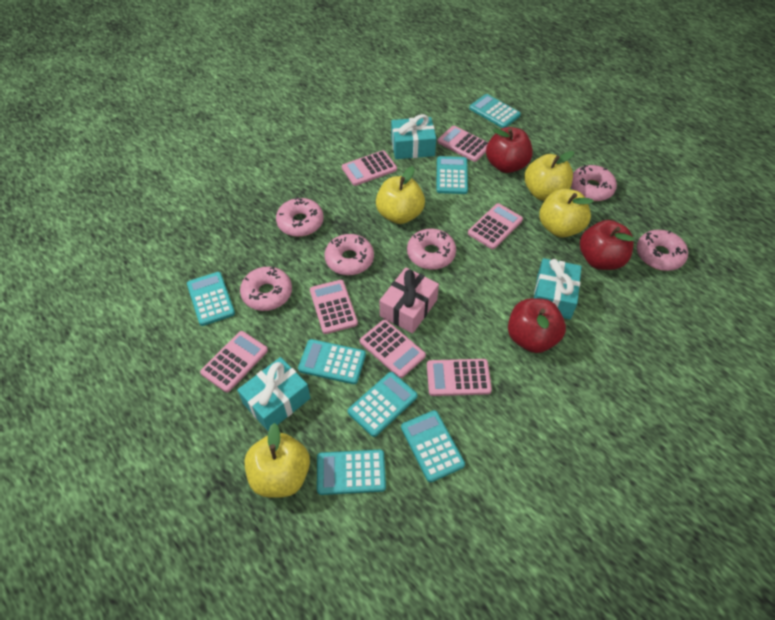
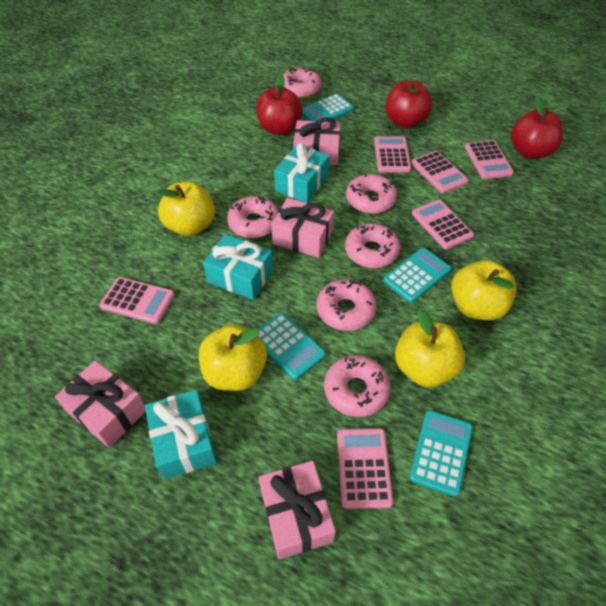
pink calculator: [200,331,268,392] [310,280,358,334] [342,150,397,186] [360,320,426,378] [427,359,492,396] [437,126,488,162] [468,203,523,249] = 7 -> [99,277,175,324] [337,428,393,509] [374,136,411,173] [411,151,469,193] [412,200,474,249] [465,140,514,179] = 6
pink gift: [380,267,439,333] = 1 -> [55,360,146,448] [258,461,336,560] [271,198,334,258] [294,117,341,165] = 4
turquoise calculator: [187,272,235,326] [298,339,366,384] [317,450,386,495] [348,372,417,437] [401,410,465,482] [436,156,468,194] [469,94,521,128] = 7 -> [257,313,326,380] [302,94,354,122] [383,248,451,303] [409,410,473,497] = 4

